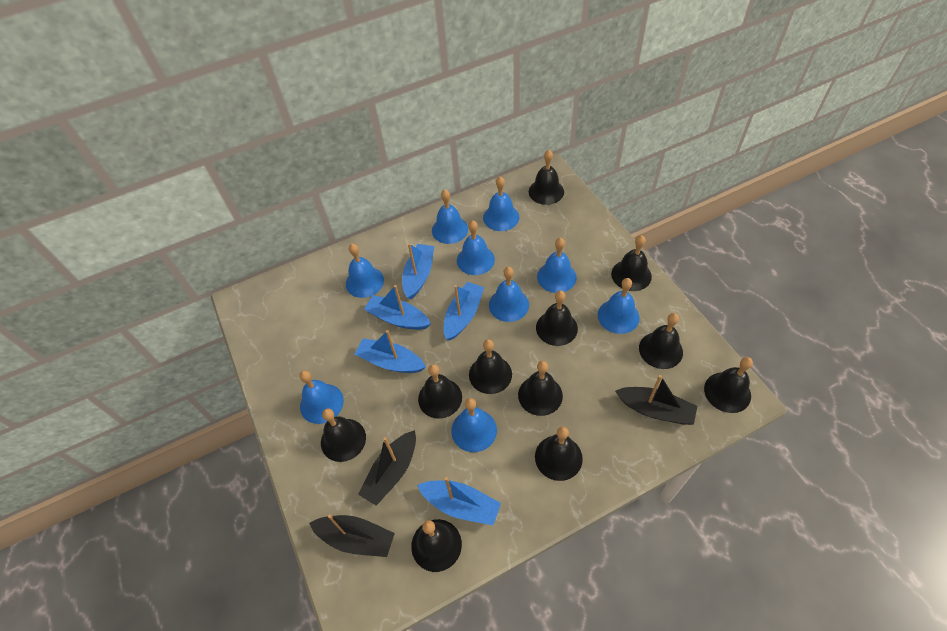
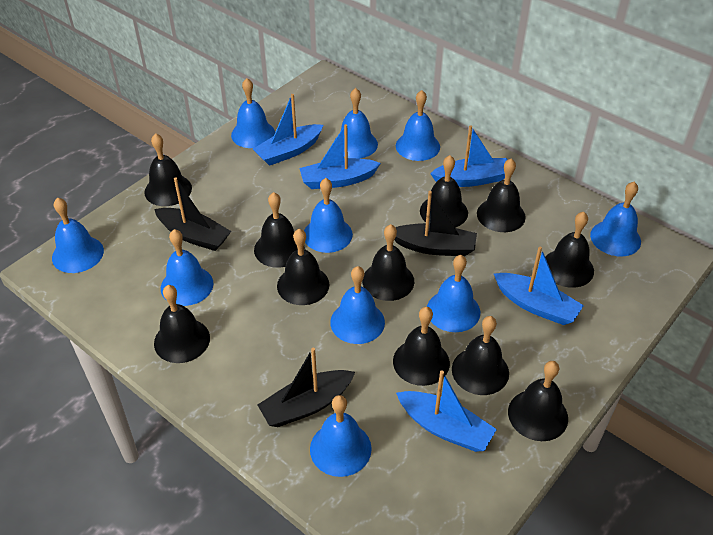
blue bell: [299,370,344,424] [346,244,384,298] [432,189,468,244] [451,398,497,452] [457,220,495,275] [483,176,519,231] [489,267,529,322] [537,238,577,293] [598,278,640,334] = 9 -> [52,197,104,273] [161,229,213,306] [231,78,275,148] [304,178,353,253] [310,395,372,477] [330,266,385,344] [334,88,378,159] [396,90,440,161] [427,255,480,332] [590,182,641,256] = 10

